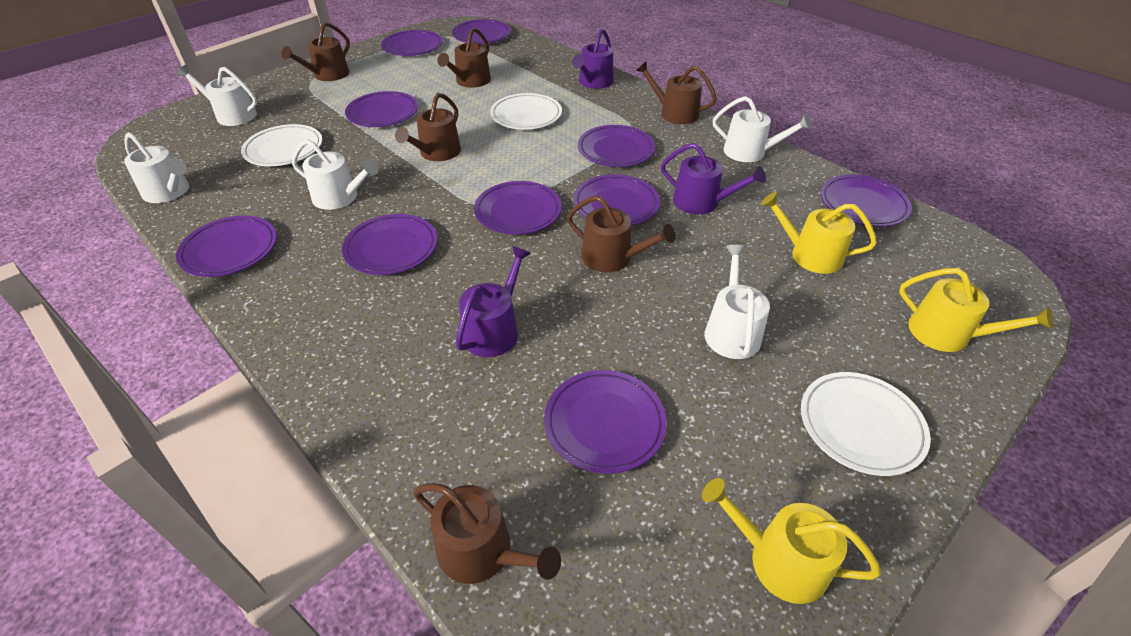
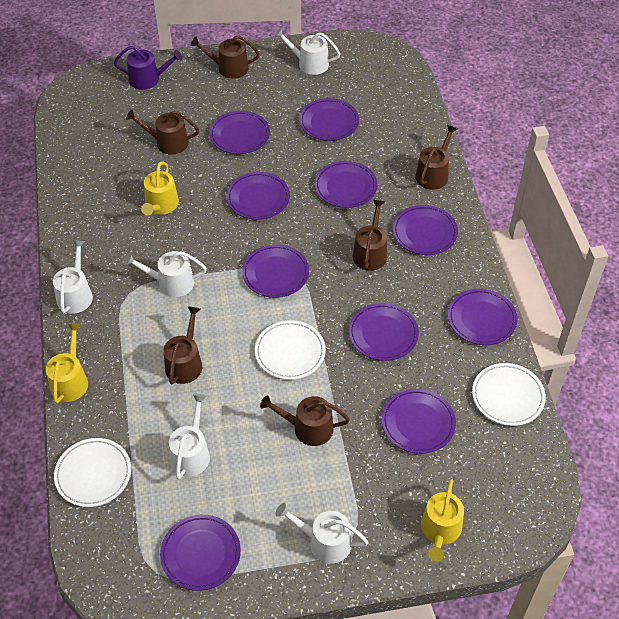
purple watering can: [456,246,531,357] [572,28,614,89] [661,143,766,214] = 3 -> [114,46,182,90] = 1

